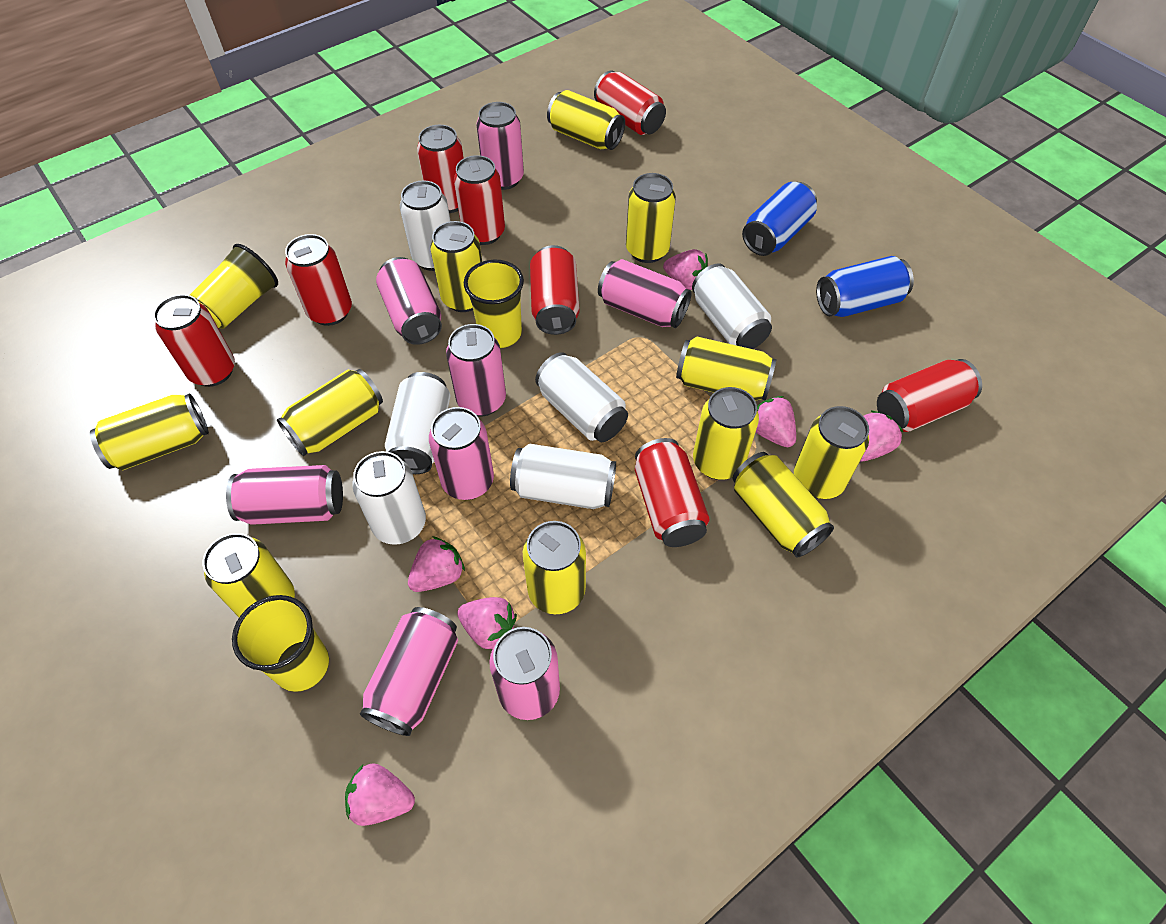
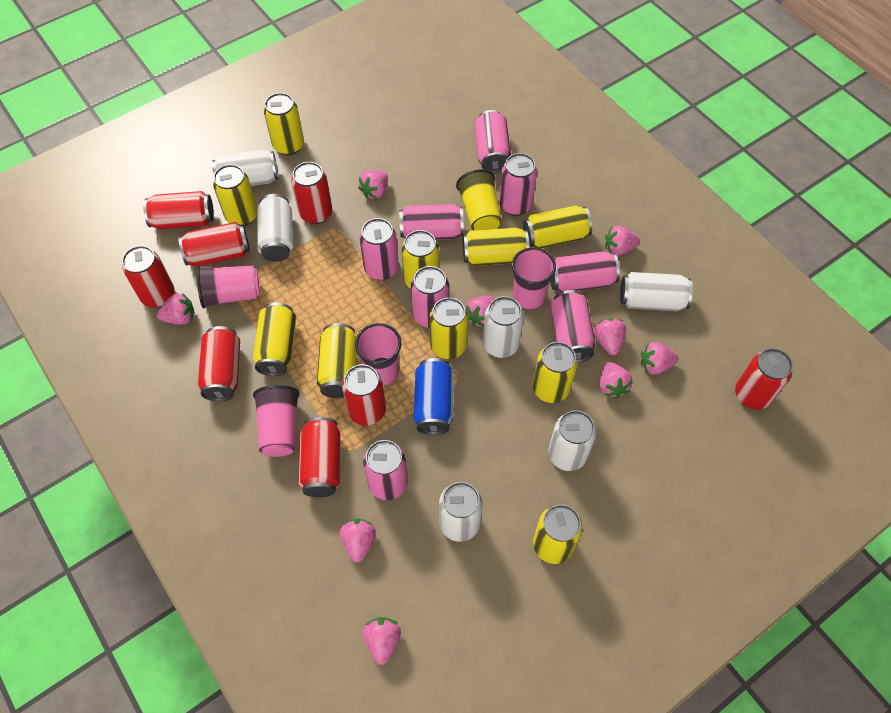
blue can: [742,182,817,256] [816,256,914,317] = 2 -> [414,358,454,435] = 1
pink cup: none = 0 -> [197,266,260,308] [253,385,300,457] [355,323,401,386] [512,247,556,310] = 4
pink strawberry: [345,763,415,826] [408,536,465,592] [457,597,517,649] [663,249,708,290] [756,396,796,447] [860,410,903,461] = 6 -> [157,293,195,325] [340,519,376,563] [358,171,388,199] [363,617,401,665] [465,296,494,327] [594,318,626,356] [600,362,632,398] [605,225,640,256] [641,342,678,375] = 9
yellow can: [90,393,209,470] [202,533,295,617] [277,369,383,456] [430,221,482,312] [523,521,586,614] [547,90,625,150] [626,173,676,263] [676,337,777,401] [693,387,759,480] [733,452,834,558] [794,406,869,499] = 11 -> [213,164,257,226] [253,302,296,376] [264,93,304,155] [316,323,357,398] [402,230,439,288] [429,298,468,359] [463,228,529,266] [523,206,592,249] [533,342,577,403] [533,504,583,564] = 10
yellow cup: [190,244,278,329] [232,595,329,692] [464,260,524,348] = 3 -> [456,169,502,230] = 1

